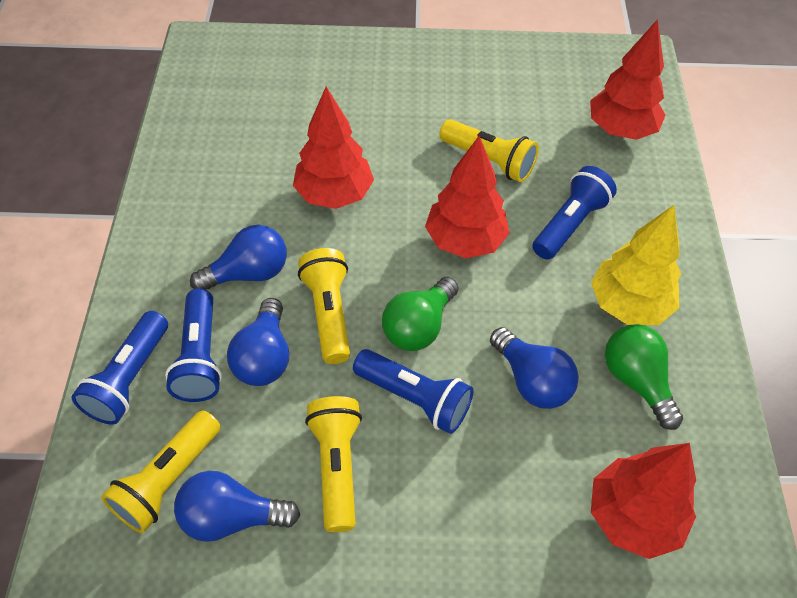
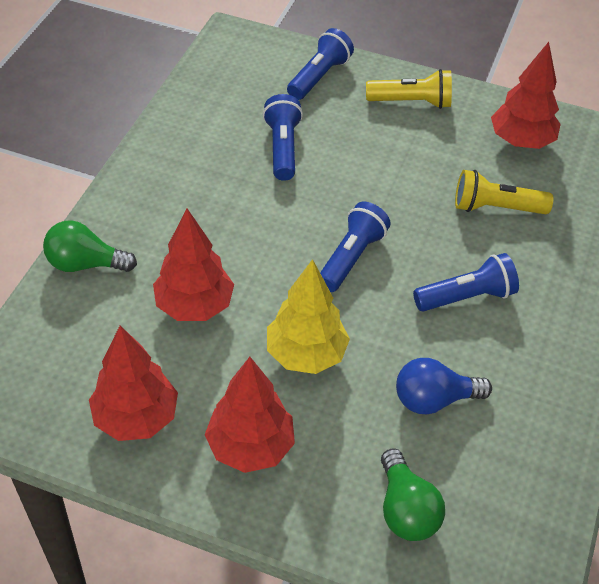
blue light bulb: [174,471,300,542] [190,225,287,290] [227,298,289,386] [490,327,579,409] = 4 -> [396,358,492,414] = 1
yellow flashlight: [101,410,221,533] [298,248,350,364] [305,396,362,532] [439,119,539,182] = 4 -> [366,69,452,109] [455,170,553,214] = 2

